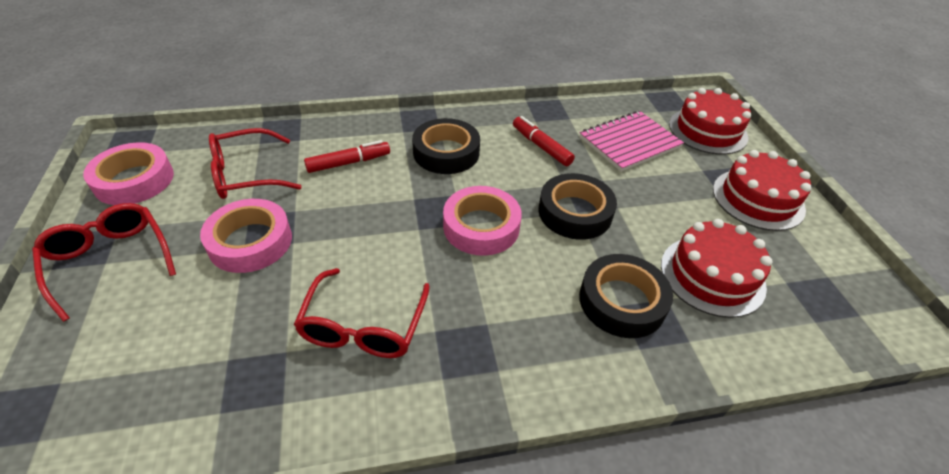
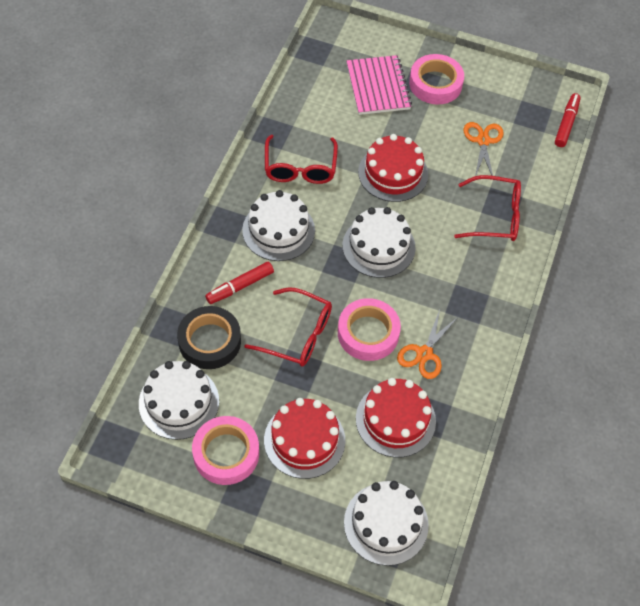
black tape: [412,118,480,174] [538,173,617,240] [579,254,673,338] = 3 -> [177,306,241,369] = 1
orange scissors: none = 0 -> [397,310,459,379] [464,122,503,176] = 2
white cake: none = 0 -> [139,361,219,440] [242,190,315,261] [342,207,416,278] [344,481,429,566] = 4

